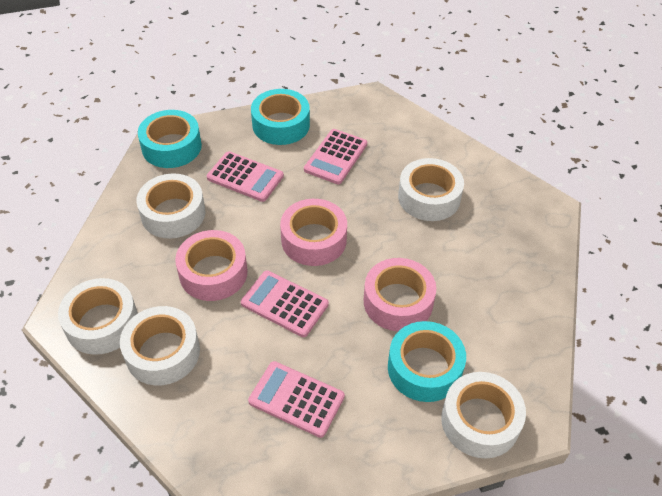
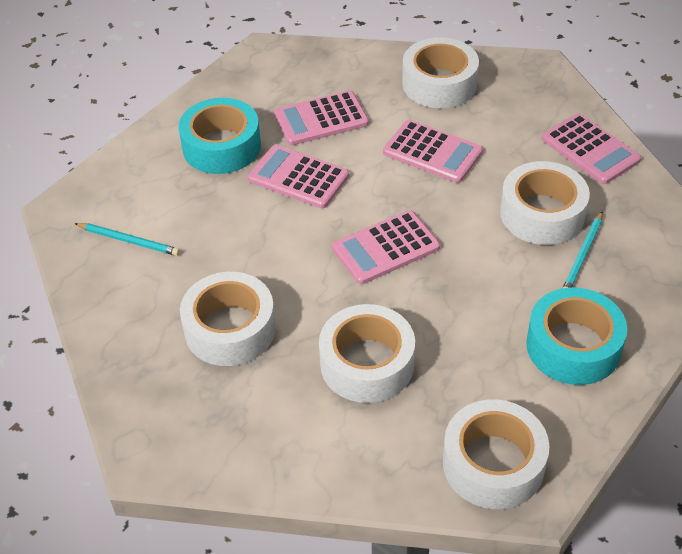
pink calculator: [207,151,284,202] [241,270,329,337] [248,361,345,438] [304,129,367,184] = 4 -> [248,145,349,209] [274,90,369,145] [332,210,440,284] [383,120,483,183] [542,113,641,184] = 5
pink tape: [175,230,248,301] [280,199,347,266] [364,258,436,331] = 3 -> none = 0
turquoise pencil: none = 0 -> [74,223,180,256] [563,211,603,288] = 2
turquoise tape: [138,110,202,168] [251,89,310,145] [388,321,466,402] = 3 -> [179,98,261,174] [526,287,627,385] = 2

